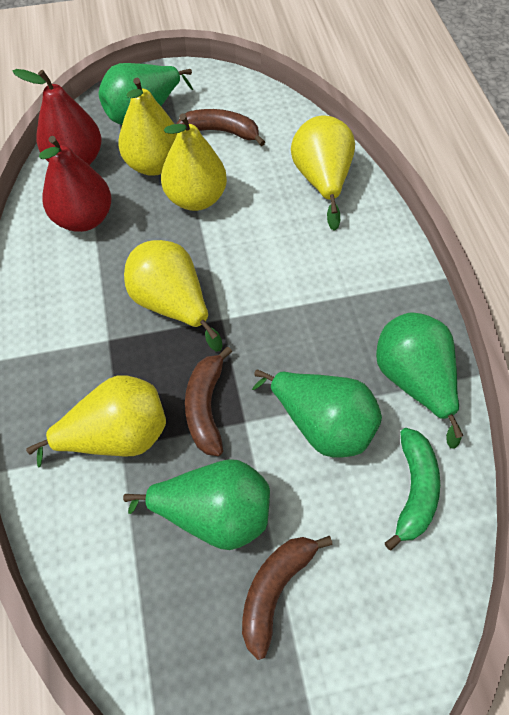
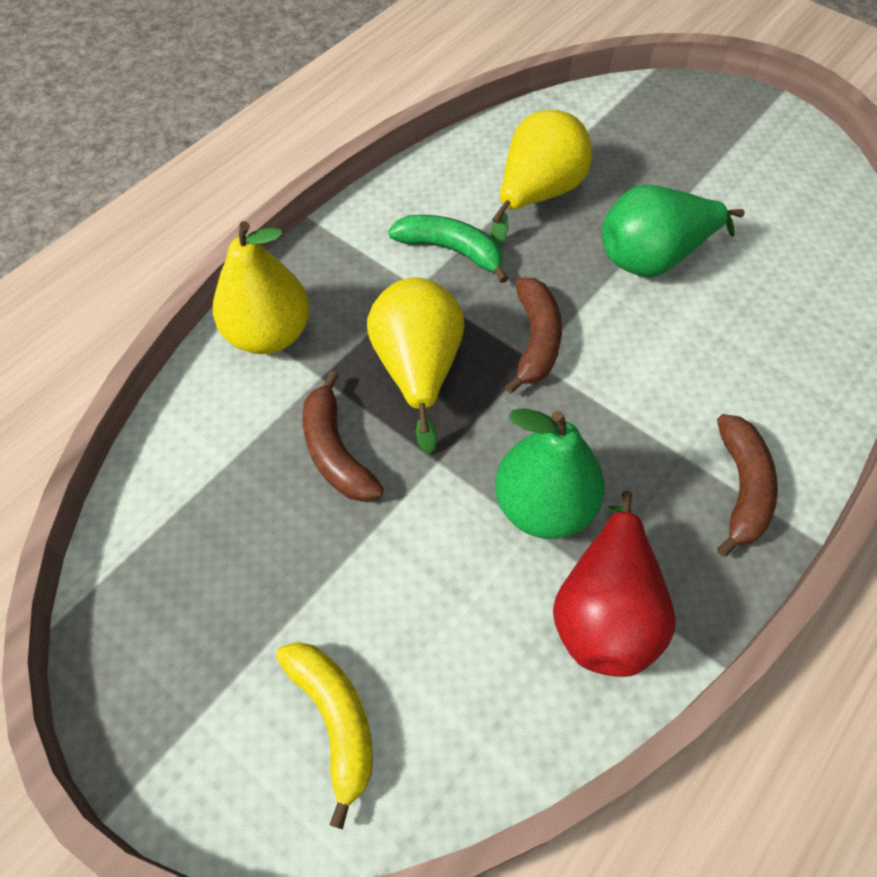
green pear: [99,63,193,125] [123,459,270,550] [252,369,382,457] [376,312,463,449] = 4 -> [495,409,605,539] [602,184,745,277] = 2
red pear: [13,69,101,165] [39,136,112,232] = 2 -> [553,491,676,677] = 1
yellow banana: none = 0 -> [276,642,373,829] = 1
yellow pear: [26,375,166,468] [118,78,177,176] [124,240,223,352] [161,113,227,211] [291,115,355,231] = 5 -> [213,221,310,354] [367,277,465,454] [491,110,592,247] = 3

